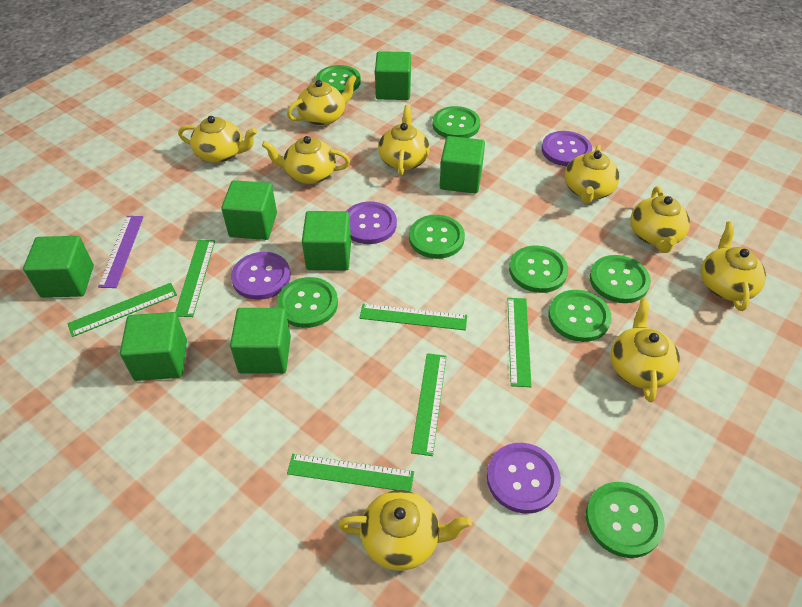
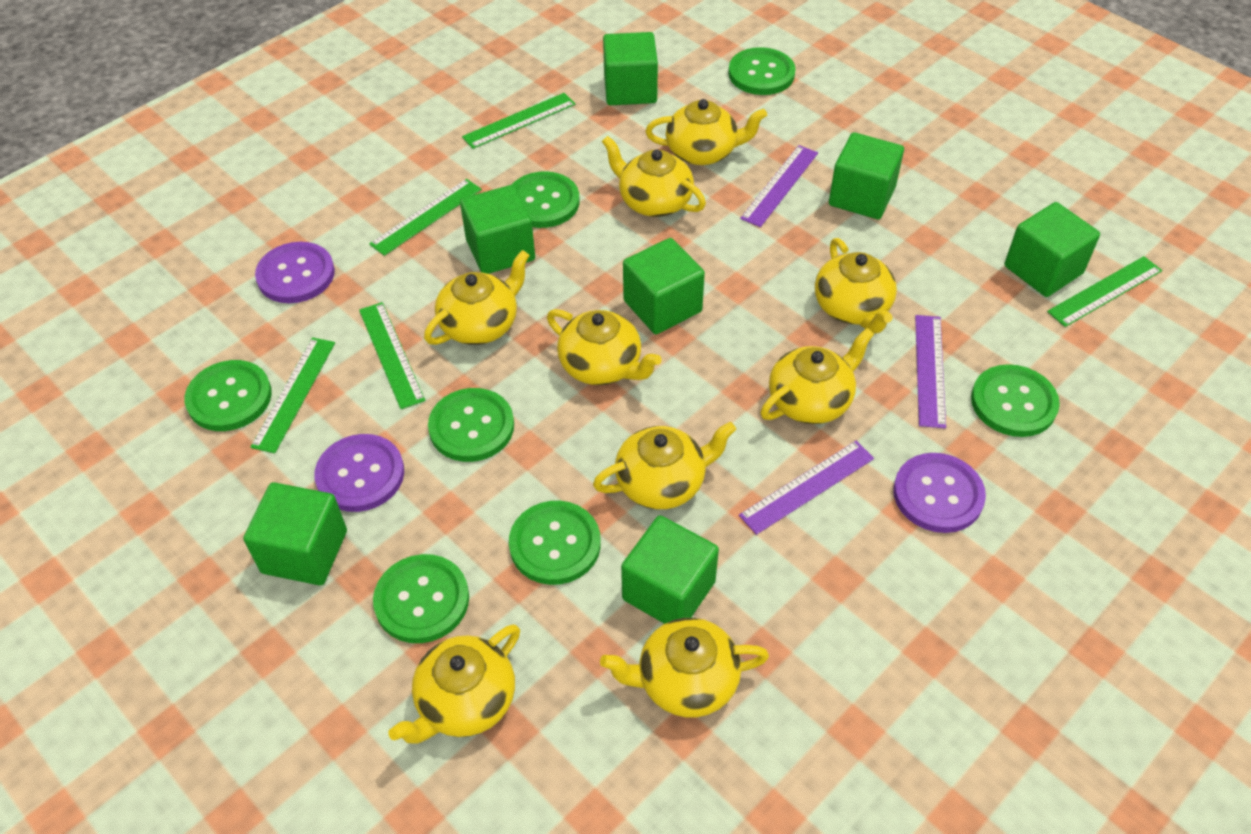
green button: [277,277,338,328] [316,65,361,94] [409,215,465,259] [432,106,480,138] [509,245,568,293] [548,290,611,342] [586,482,665,558] [590,255,651,303] = 8 -> [184,360,272,431] [373,554,469,643] [428,388,514,462] [509,501,601,585] [512,171,580,228] [728,47,796,95] [971,364,1060,437] = 7
green ruler: [67,283,177,337] [175,240,215,317] [287,454,414,491] [360,304,467,330] [411,353,447,456] [508,298,532,387] = 6 -> [251,337,335,453] [359,302,425,409] [369,179,482,256] [462,93,575,149] [1047,256,1162,327] = 5
purple button: [231,252,291,300] [347,201,397,244] [487,443,561,514] [541,131,592,166] = 4 -> [255,242,335,303] [314,434,404,512] [893,453,986,533] = 3
purple ruler: [98,216,143,288] = 1 -> [739,441,874,535] [740,145,818,227] [915,315,946,429] = 3

